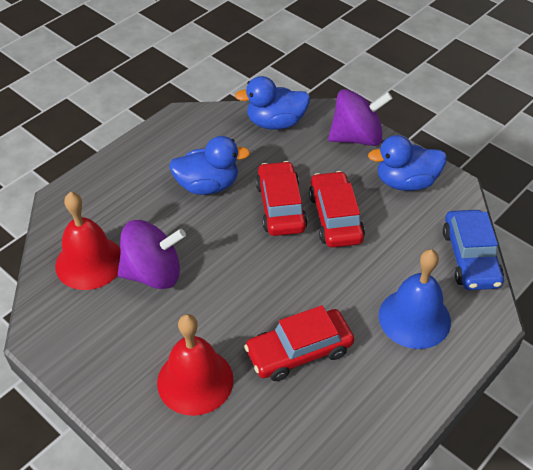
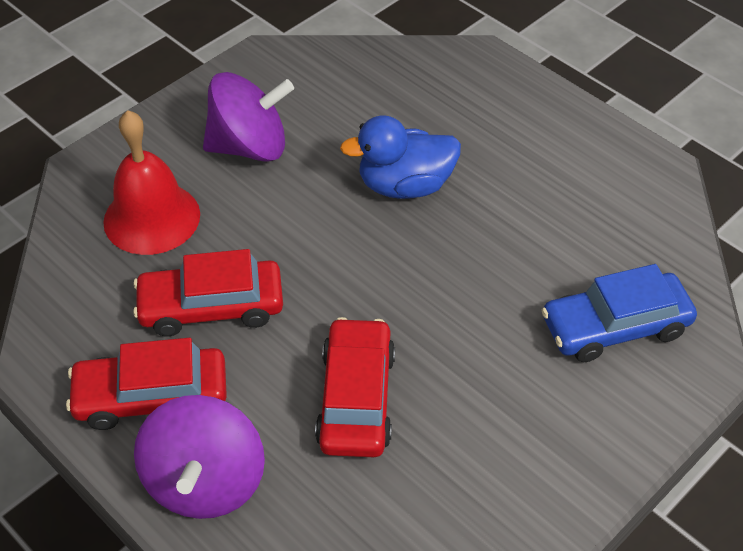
blue bell: [379,249,451,349] = 1 -> none = 0
blue duck: [169,136,250,195] [235,76,310,130] [368,135,446,191] = 3 -> [340,115,461,199] = 1
red bell: [55,192,121,290] [157,314,234,416] = 2 -> [103,110,200,255] = 1

